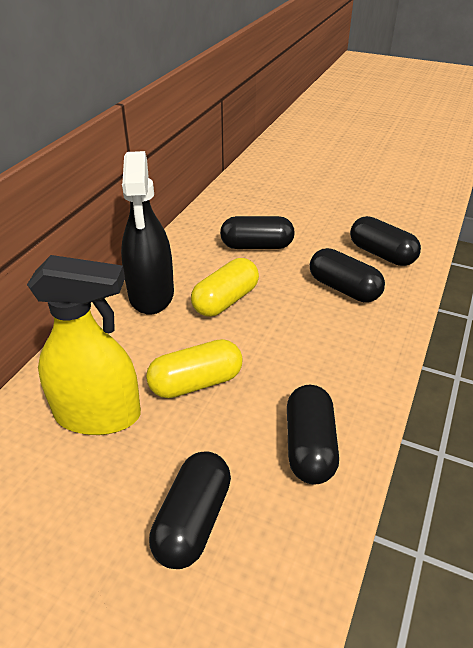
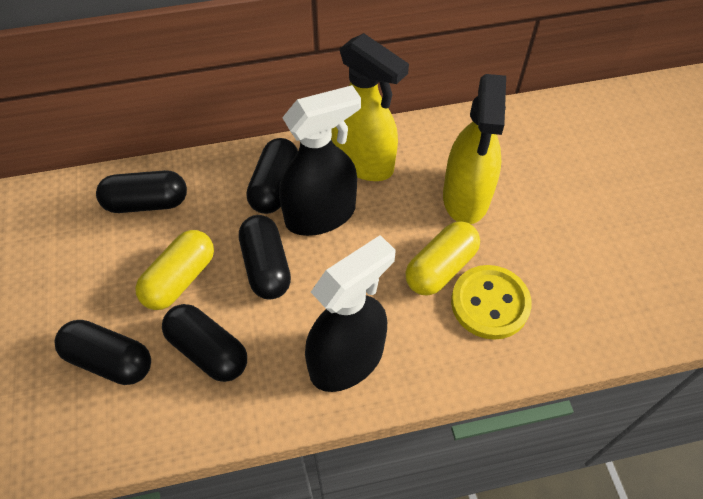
black spray bottle: [121,151,174,315] = 1 -> [279,85,361,236] [305,235,395,392] = 2
yellow button: none = 0 -> [451,265,532,340] = 1
yellow spray bottle: [27,255,141,435] = 1 -> [331,33,409,181] [443,74,506,224] = 2

